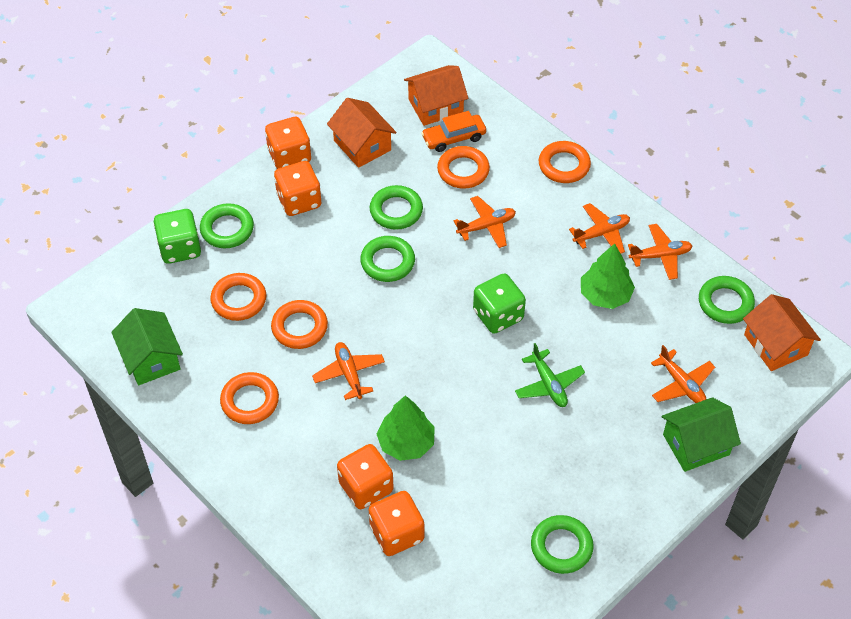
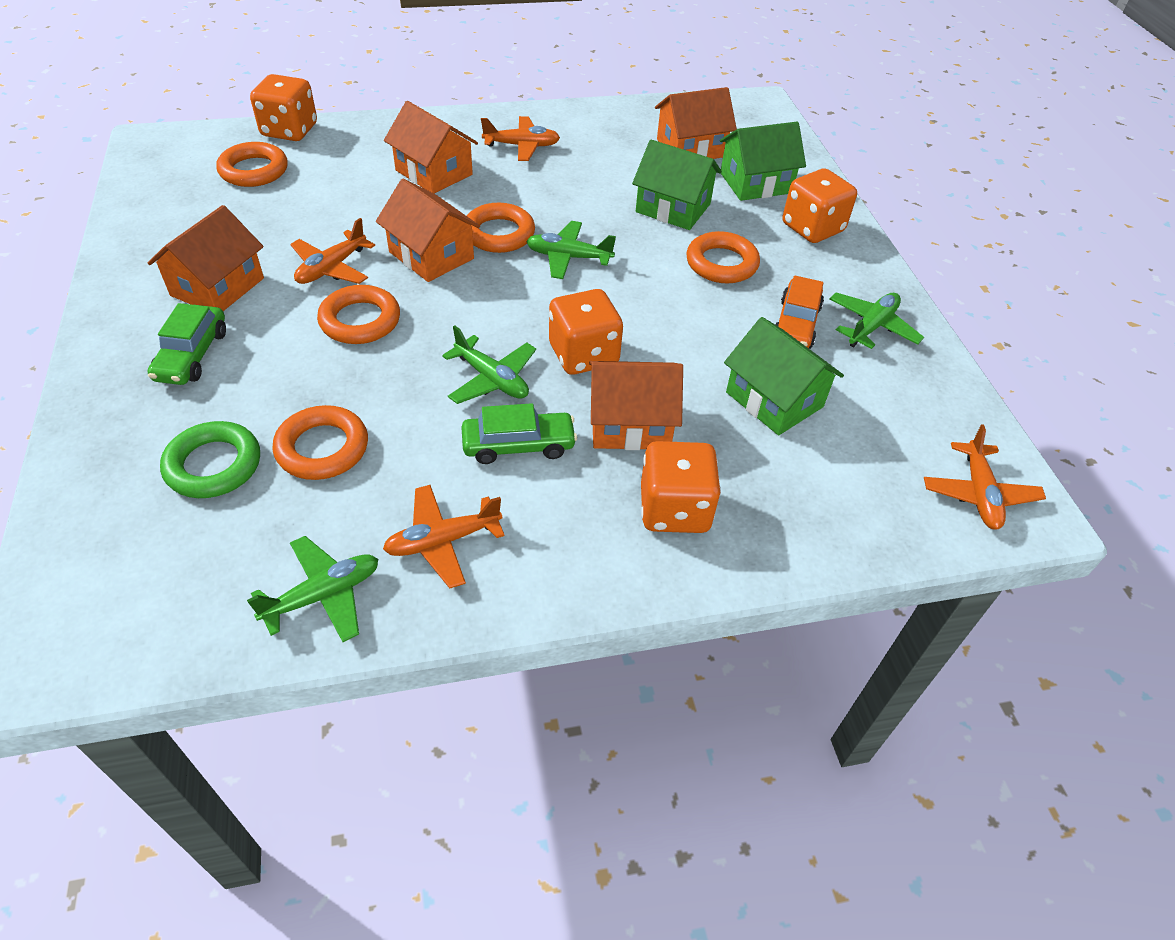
green car: none = 0 -> [148,303,226,385] [461,403,577,464] = 2
green dice: [153,209,201,264] [473,273,526,334] = 2 -> none = 0
green house: [111,308,183,385] [662,397,741,472] = 2 -> [632,140,722,230] [720,122,806,201] [724,317,844,435] = 3
green plane: [515,343,585,407] = 1 -> [247,536,378,642] [442,325,536,404] [526,221,616,279] [829,292,924,349] = 4
green ring: [200,203,254,248] [360,236,415,282] [370,185,423,230] [531,515,594,574] [699,276,755,324] = 5 -> [160,421,260,498] = 1
green tree: [377,395,435,461] [581,243,635,309] = 2 -> none = 0
orange house: [327,98,397,168] [404,65,468,126] [743,294,821,371] = 3 -> [148,205,264,311] [376,179,480,282] [384,101,478,193] [589,361,683,450] [655,87,737,159] = 5
orange plane: [312,342,385,400] [453,196,516,248] [569,203,630,254] [628,224,693,280] [651,345,715,403] = 5 -> [290,218,375,284] [383,485,505,588] [481,116,560,161] [924,424,1046,530] = 4

